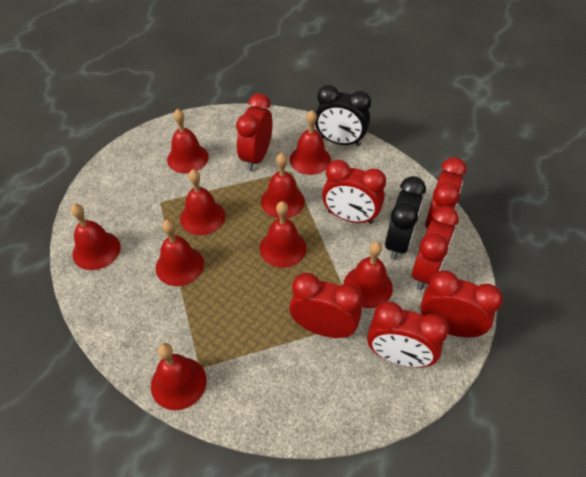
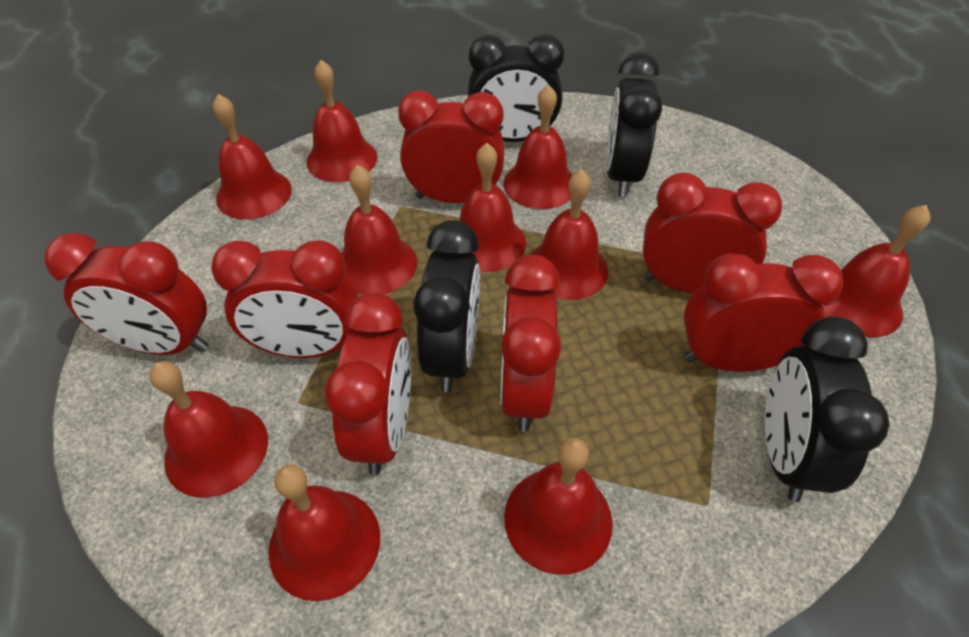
black clock: [315,85,371,146] [385,176,426,260] = 2 -> [413,220,480,392] [468,34,564,142] [606,52,662,197] [765,316,890,502] = 4
red bell: [71,204,121,270] [151,343,207,410] [156,220,204,286] [167,109,209,173] [180,169,225,235] [260,201,307,268] [261,153,305,218] [290,110,331,175] [343,241,393,308] = 9 -> [149,361,268,498] [213,94,292,220] [268,464,380,601] [306,60,377,182] [341,165,417,294] [459,143,526,272] [504,84,572,209] [504,438,613,575] [531,169,608,300] [822,205,931,337] = 10

